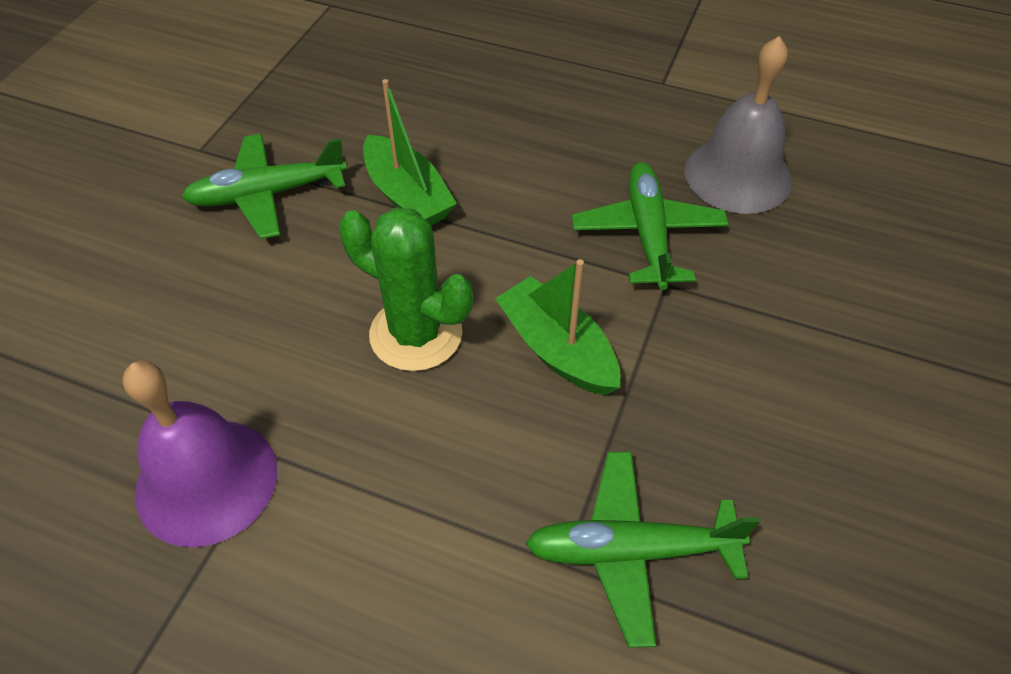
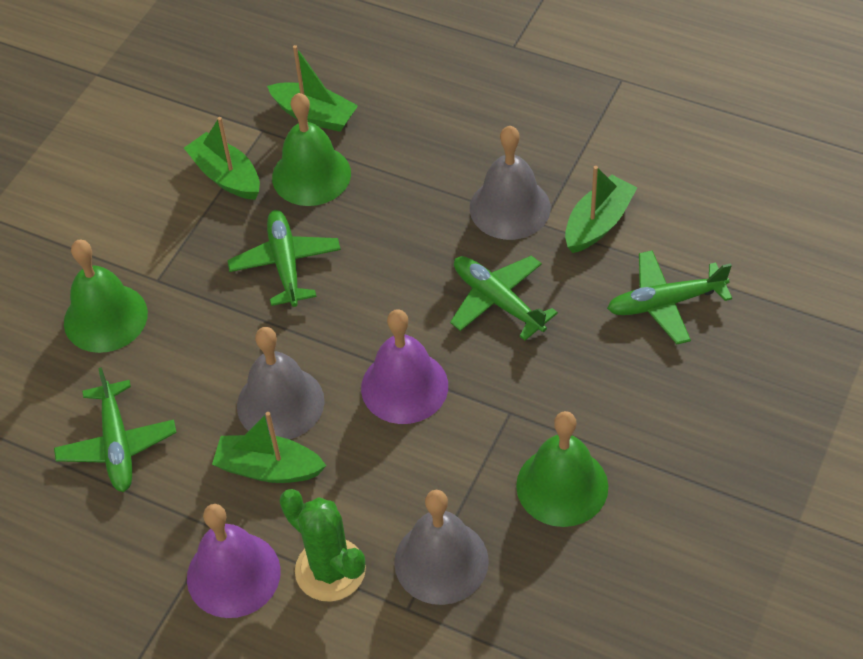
green bell: none = 0 -> [64,240,148,353] [272,93,351,206] [516,411,608,527] = 3
green boat: [363,79,457,225] [495,259,621,395] = 2 -> [184,117,260,200] [212,412,326,483] [267,45,358,132] [565,166,637,253] = 4
green plane: [182,134,347,239] [525,452,760,648] [572,162,729,290] = 3 -> [54,367,177,492] [227,210,341,307] [450,256,558,340] [607,250,732,344] = 4
grey bell: [684,36,792,214] = 1 -> [237,327,324,440] [394,490,489,605] [470,126,551,240] = 3
purple bell: [123,361,277,547] = 1 -> [187,504,281,618] [361,309,448,424] = 2

